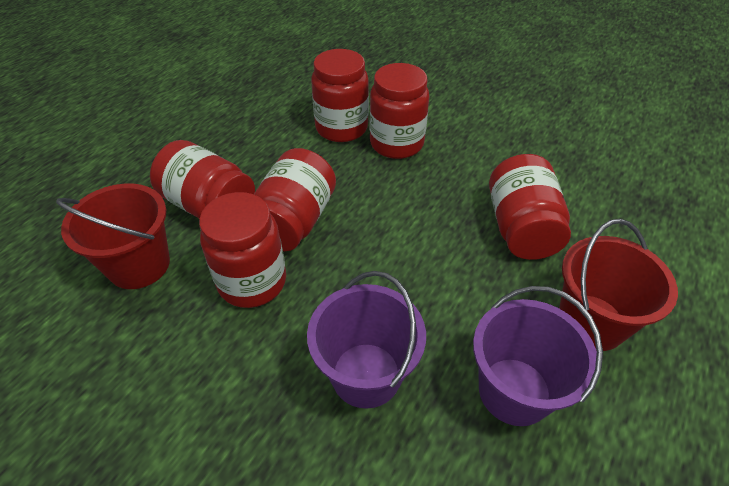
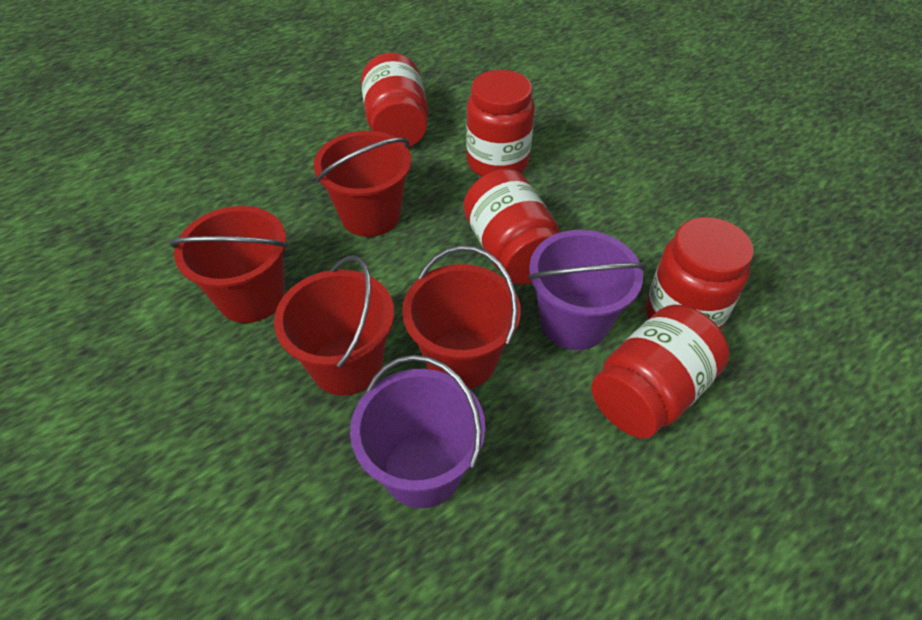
red bucket: [56,184,170,289] [559,219,678,351] = 2 -> [169,206,288,323] [274,255,394,396] [313,131,411,237] [402,245,521,389] = 4
red jar: [150,140,255,219] [199,192,286,308] [254,148,336,251] [311,49,369,142] [370,63,429,159] [489,154,571,260] = 6 -> [361,53,428,147] [464,169,560,285] [466,70,535,176] [591,305,729,438] [646,217,753,330] = 5

